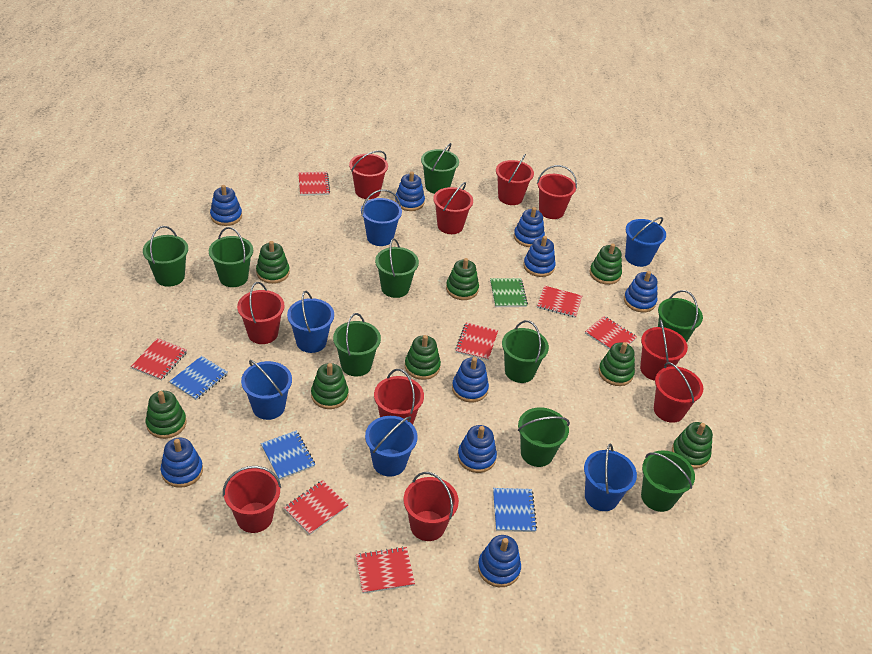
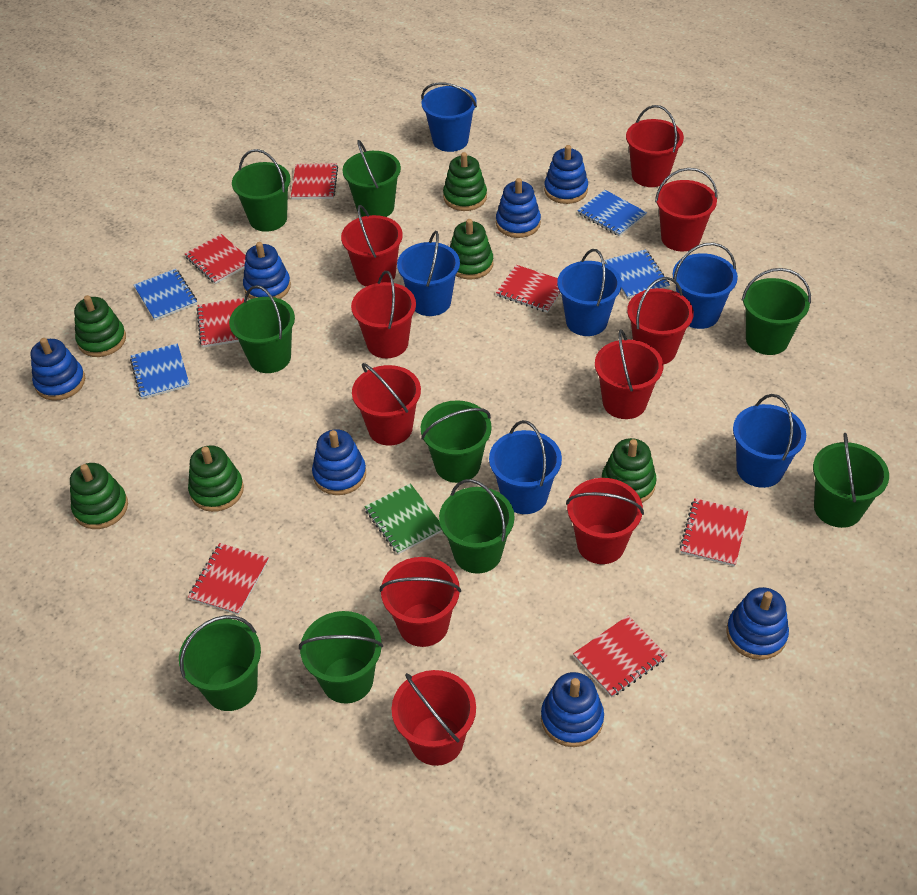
blue notebook: [169,356,228,400] [261,430,315,480] [493,488,537,532] = 3 -> [130,343,190,399] [134,269,197,321] [577,190,647,236] [604,249,670,299] = 4
blue stacking toy: [161,438,203,488] [210,185,242,226] [395,172,425,211] [452,357,489,402] [457,425,497,473] [478,535,521,587] [514,207,545,247] [523,236,556,277] [624,271,658,313] = 9 -> [31,338,85,401] [243,242,291,299] [312,429,366,495] [496,178,541,238] [541,672,604,747] [544,145,588,204] [726,587,789,660] = 7
green stacking toy: [146,391,186,439] [256,241,290,284] [311,363,349,409] [405,335,441,380] [446,258,479,300] [589,244,622,285] [599,342,635,386] [672,422,713,469] = 8 -> [70,463,128,529] [74,295,126,357] [188,445,244,512] [443,152,487,211] [450,219,493,279] [602,438,657,503] = 6

